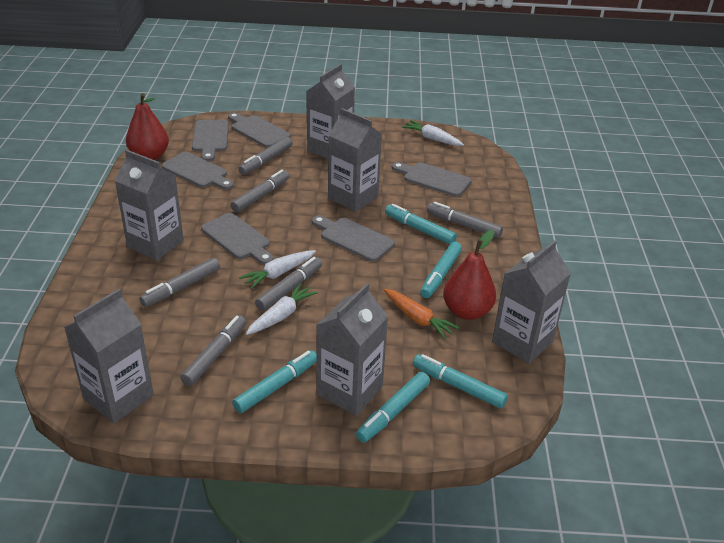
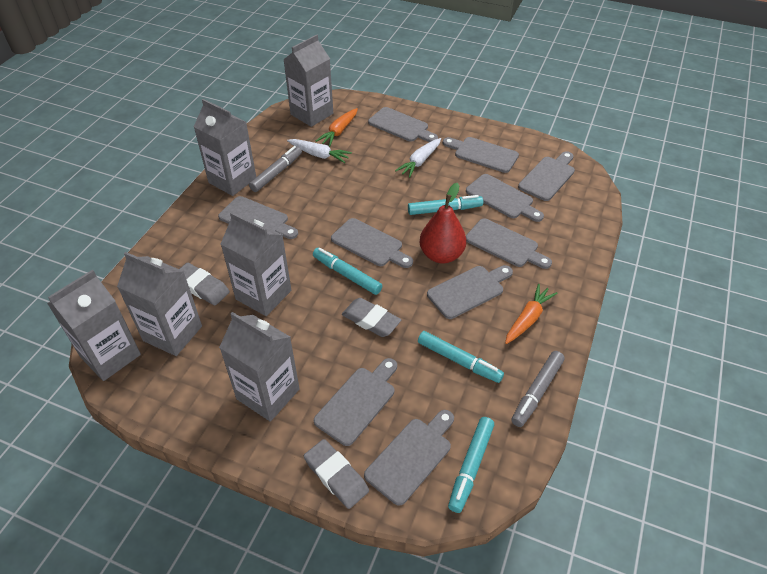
grey cutting board: [161,152,234,190] [192,120,229,161] [201,213,274,265] [228,112,291,148] [312,215,395,262] [392,162,472,197] = 6 -> [218,196,298,239] [314,358,397,446] [331,218,413,268] [364,410,454,506] [368,107,438,142] [427,265,513,319] [443,137,519,173] [466,174,544,222] [466,218,552,269] [518,151,575,201] = 10
grey eraser: none = 0 -> [180,263,230,306] [304,439,369,509] [342,298,401,337] = 3
grey marker: [140,258,220,307] [180,315,246,386] [231,170,289,212] [239,137,293,175] [255,257,322,311] [427,202,503,238] = 6 -> [249,146,302,192] [511,351,565,427] = 2
orange carrot: [384,289,460,339] = 1 -> [316,108,358,146] [505,284,558,344] = 2
red pear: [126,93,169,160] [443,230,496,320] = 2 -> [420,183,466,263] = 1
turquoise marker: [232,350,317,413] [356,372,430,443] [385,204,457,244] [413,354,508,409] [420,242,462,298] = 5 -> [313,248,382,295] [408,195,483,215] [418,331,504,383] [448,417,494,513] = 4
white carrot: [239,250,316,289] [246,283,318,335] [402,120,464,146] = 3 -> [287,139,352,163] [395,138,441,178] = 2

